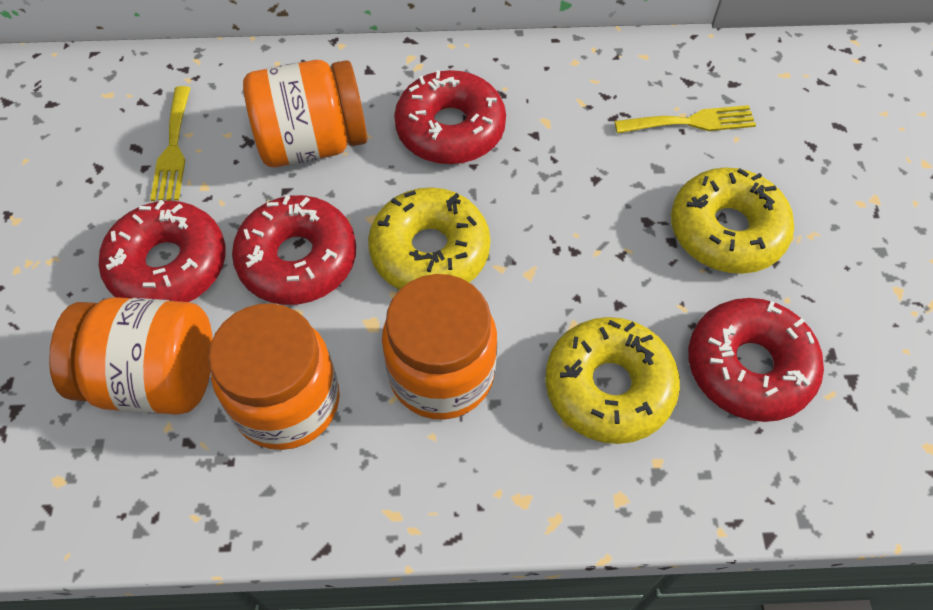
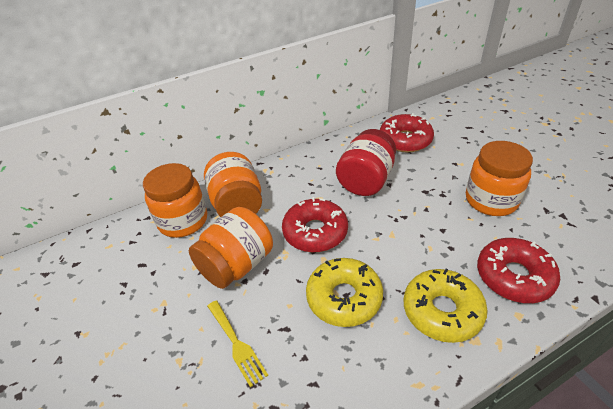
red donut: [99,200,226,302] [232,195,356,305] [394,70,506,164] [688,298,824,422] = 4 -> [282,197,348,252] [380,113,434,152] [477,238,560,303] = 3
red jar: none = 0 -> [336,129,396,196] = 1
yellow donut: [368,187,490,290] [545,317,680,444] [671,167,794,274] = 3 -> [306,258,383,327] [404,269,488,343] = 2
yellow fork: [150,86,191,201] [614,105,756,134] = 2 -> [207,301,268,388] = 1

